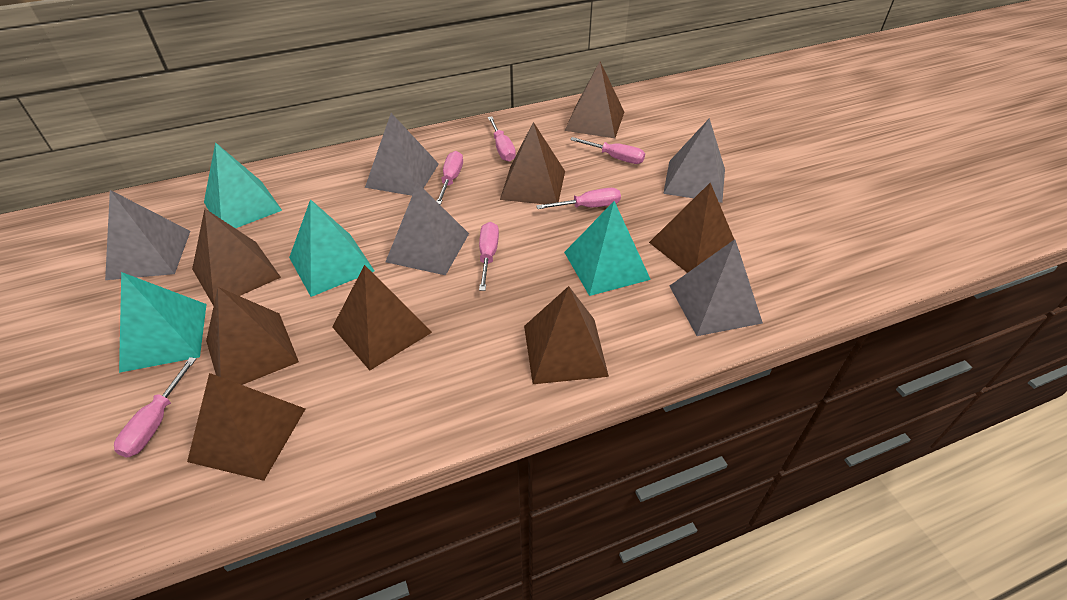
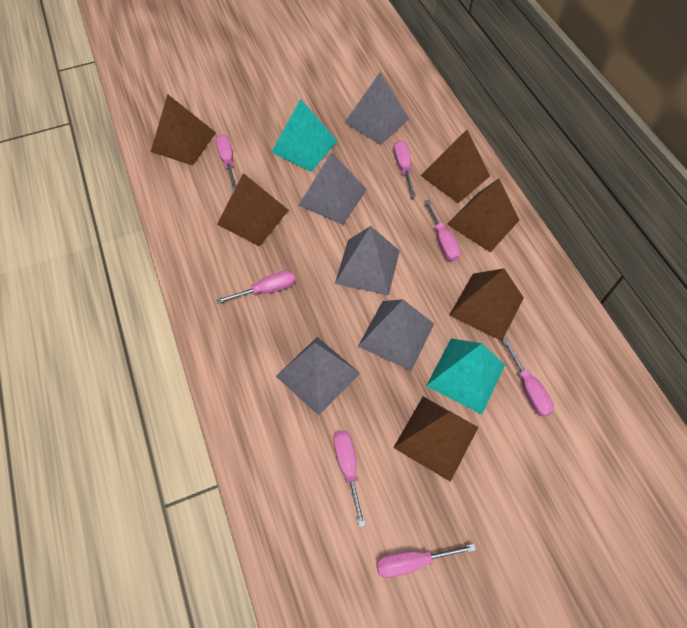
brown pyramid: [187,373,305,481] [192,209,281,306] [206,287,299,385] [332,265,432,370] [500,122,565,204] [524,286,609,384] [565,61,624,138] [649,183,740,273] = 8 -> [151,94,216,166] [217,173,288,246] [393,396,478,482] [420,130,490,203] [448,178,519,252] [450,268,524,341] = 6
pink screwdriver: [114,357,196,458] [437,151,463,205] [479,222,499,291] [488,116,516,162] [536,188,621,209] [570,137,645,164] = 6 -> [216,134,236,189] [216,270,295,304] [333,431,365,527] [376,544,476,578] [394,140,416,197] [425,199,461,261] [502,338,554,417] = 7
turquoise pyramid: [119,272,207,373] [204,142,282,228] [289,199,374,297] [564,201,651,296] = 4 -> [271,99,337,172] [426,338,505,414] = 2

